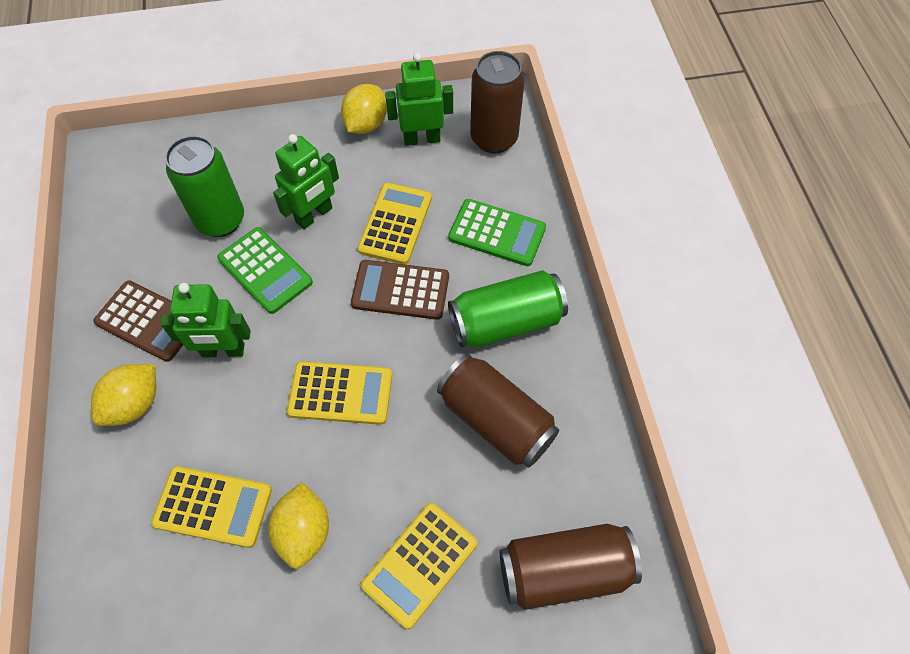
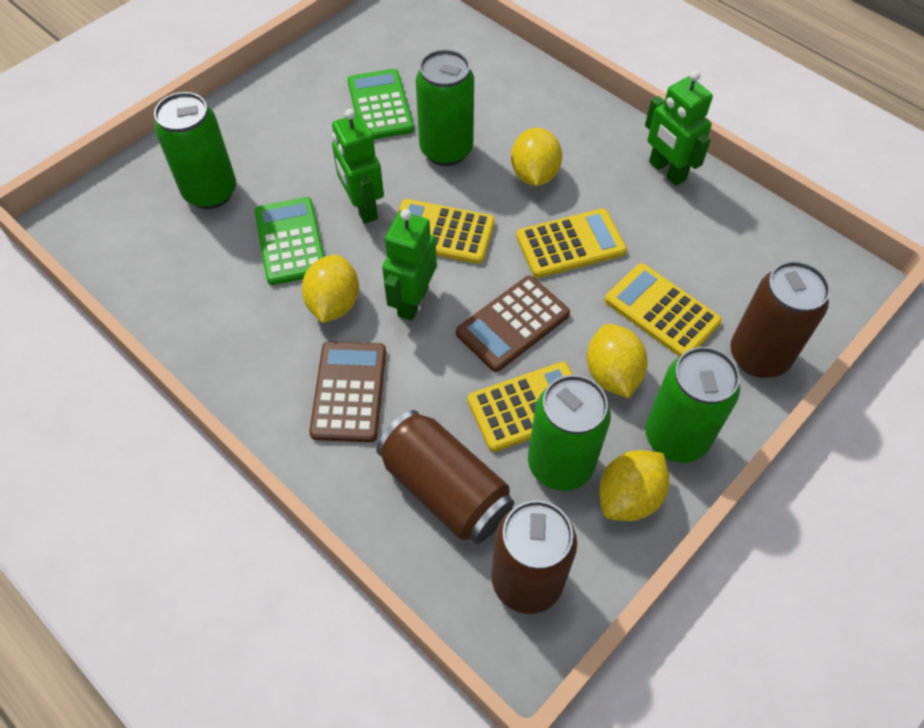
green can: [165,136,244,237] [448,270,568,347] = 2 -> [154,92,236,209] [416,49,474,166] [528,375,611,491] [645,347,740,463] = 4
yellow lemon: [91,364,156,426] [268,482,329,569] [341,84,387,134] = 3 -> [302,255,359,323] [511,128,562,186] [587,324,648,398] [599,450,669,521] = 4

